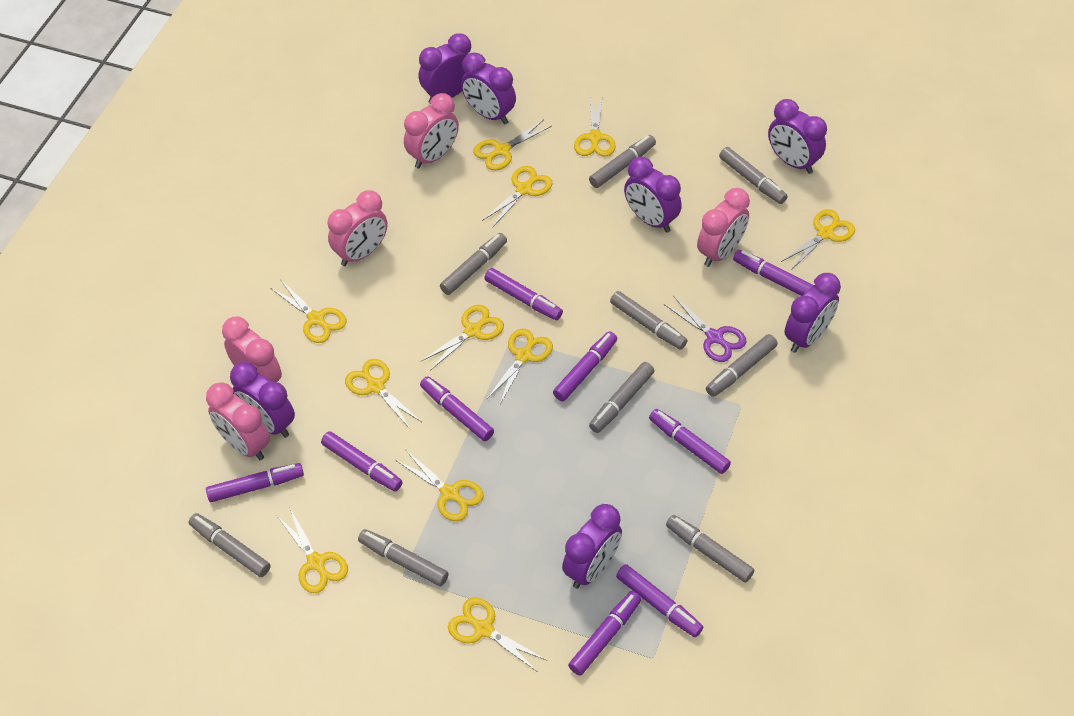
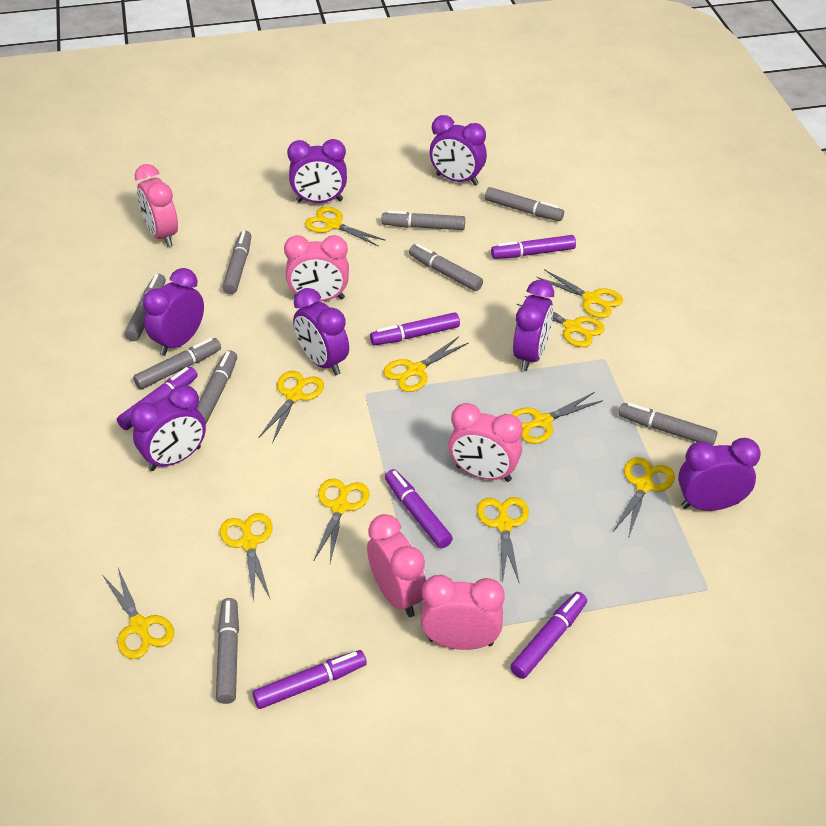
purple marker: [206,463,304,502] [321,431,403,491] [420,376,494,441] [484,268,563,320] [553,331,617,401] [568,591,641,676] [616,564,703,637] [649,409,731,474] [733,250,814,296] = 9 -> [117,367,198,430] [252,650,367,709] [370,312,460,345] [385,469,453,548] [491,235,576,259] [510,592,587,679] = 6
purple scissors: [664,296,747,362] = 1 -> none = 0

